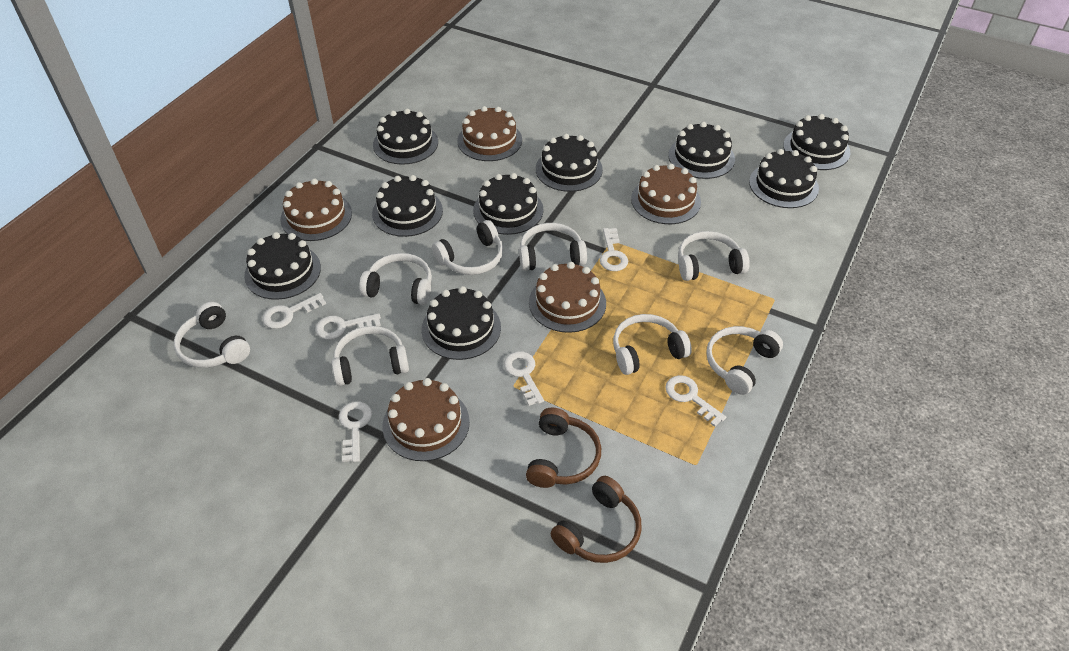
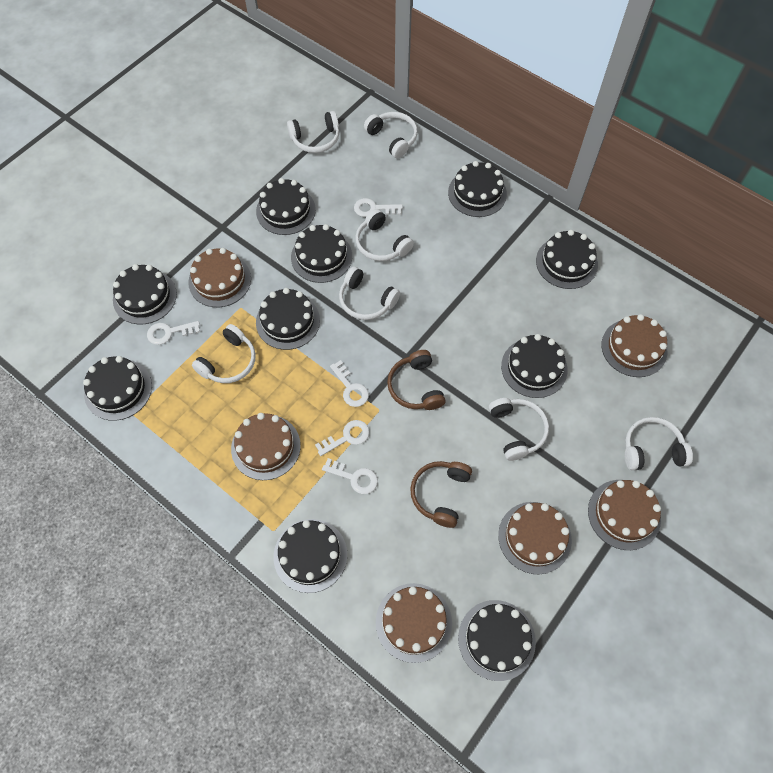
black cake: [244,232,321,300] [372,175,443,237] [373,108,438,165] [422,286,501,360] [473,173,544,235] [536,133,603,192] [668,122,735,179] [749,149,819,208] [783,114,850,170] = 9 -> [83,356,152,421] [113,264,177,324] [256,178,316,235] [256,288,320,350] [274,519,347,593] [291,224,352,283] [448,161,507,217] [458,600,536,681] [501,334,568,398] [536,230,598,289] = 10
brown cake: [280,178,352,241] [382,378,470,461] [457,106,522,161] [529,262,606,333] [631,164,701,224] = 5 -> [188,248,251,307] [231,413,301,480] [376,583,452,663] [498,502,572,574] [588,480,661,550] [602,314,668,377] = 6
white headphones: [174,302,250,368] [332,326,409,386] [359,253,432,305] [432,220,503,275] [519,223,587,271] [613,314,692,375] [678,231,750,281] [706,326,783,395] = 8 -> [192,324,256,383] [287,111,339,153] [339,267,400,320] [355,209,414,261] [364,112,418,158] [489,398,549,461] [625,417,693,470] = 7
white key: [262,293,326,329] [316,313,381,340] [339,401,372,462] [504,351,544,406] [600,228,628,271] [665,375,726,427] = 6 -> [147,321,200,345] [315,420,369,456] [322,458,378,494] [330,360,369,407] [354,198,403,217] = 5

